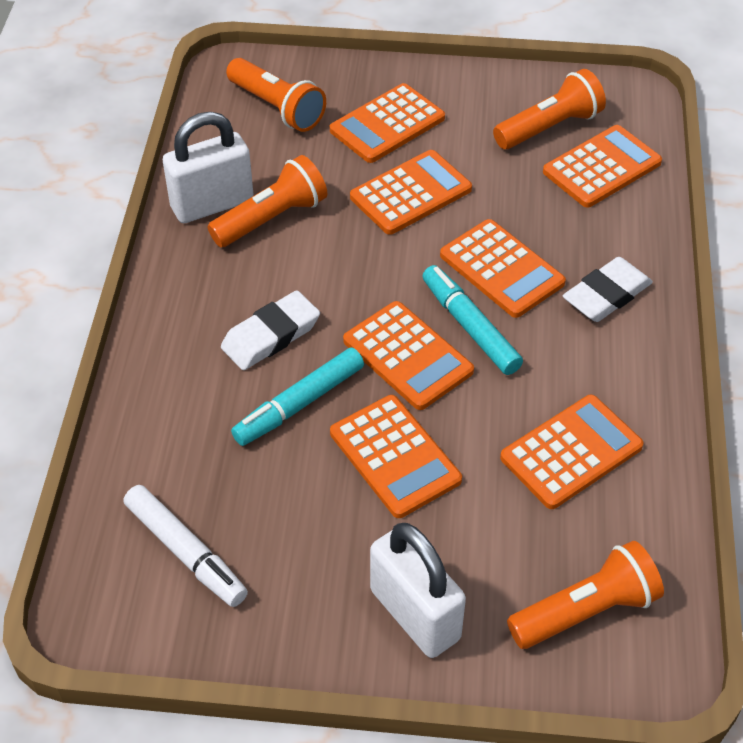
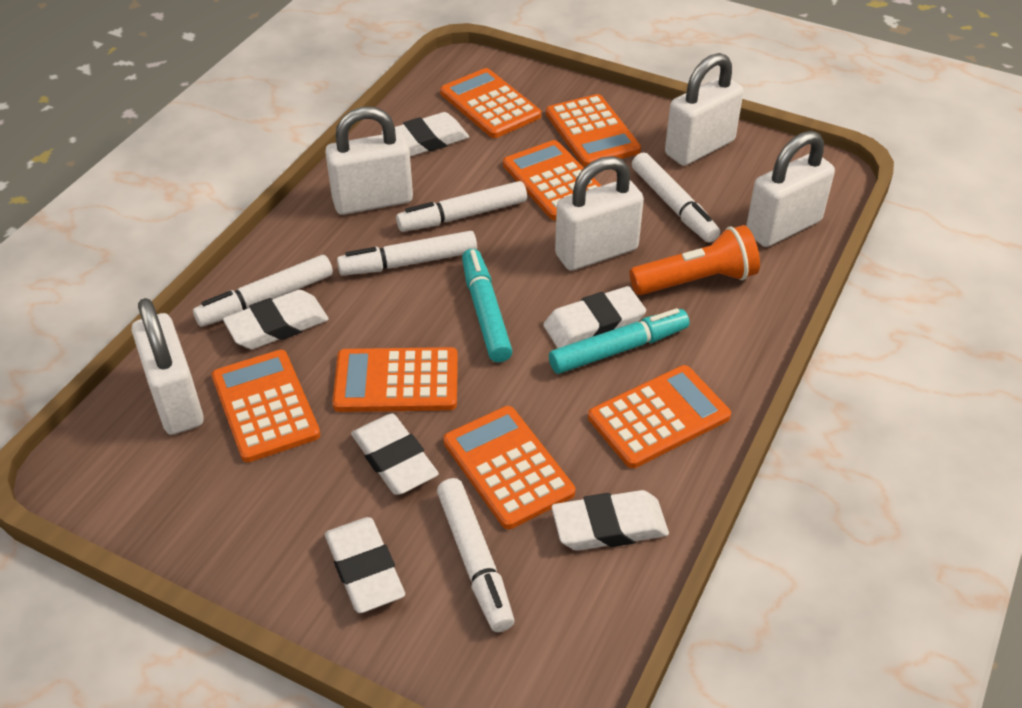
orange flashlight: [208,155,327,247] [226,58,326,132] [493,69,606,149] [507,541,664,649] = 4 -> [629,225,760,295] = 1
white eraser: [221,290,320,370] [563,257,653,322] = 2 -> [223,290,329,349] [325,517,405,613] [351,413,439,495] [382,112,469,157] [543,286,646,348] [552,490,669,551] = 6
white marker: [124,485,248,607] = 1 -> [193,255,333,327] [337,231,477,276] [396,181,527,232] [437,478,514,632] [632,152,720,243] = 5
white padlock: [163,112,254,223] [370,523,466,658] = 2 -> [132,298,204,435] [325,107,413,215] [555,156,644,271] [665,53,744,166] [746,131,835,247] = 5

